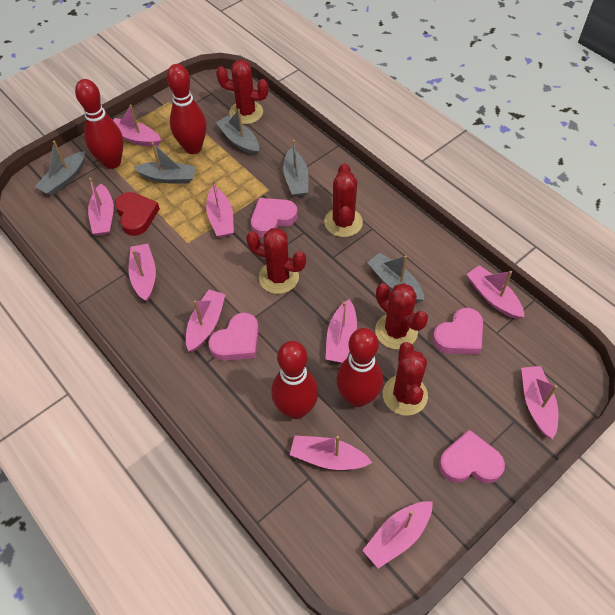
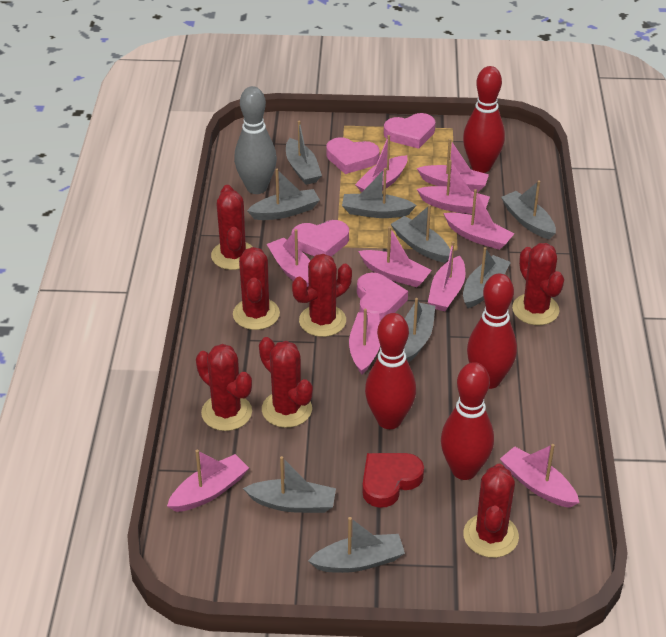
grey boat: [35,141,85,196] [134,142,196,184] [216,109,259,155] [283,140,309,197] [367,253,424,302] = 5 -> [243,456,336,513] [247,169,320,220] [286,121,322,185] [308,517,405,573] [342,168,416,218] [391,205,450,263] [404,298,435,362] [463,247,511,308] [501,180,556,239] = 9
grey bowling pin: none = 0 -> [234,86,277,194] = 1
red cactus: [216,60,269,124] [246,228,306,294] [324,163,363,237] [375,283,428,349] [383,342,428,416] = 5 -> [196,344,252,431] [211,185,253,270] [233,247,280,330] [259,337,313,428] [292,254,352,337] [463,464,519,558] [512,243,564,325] = 7

